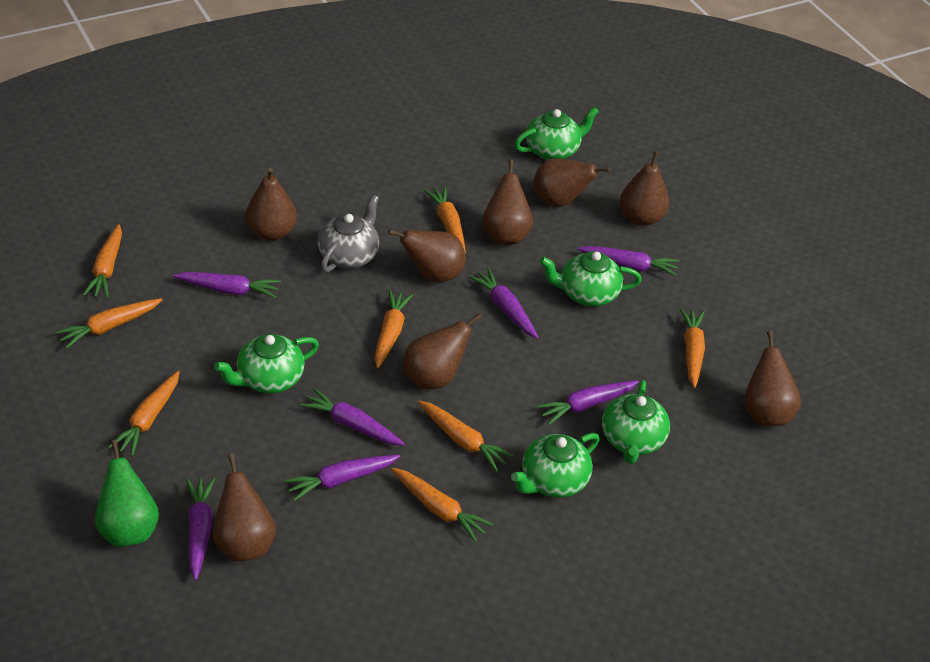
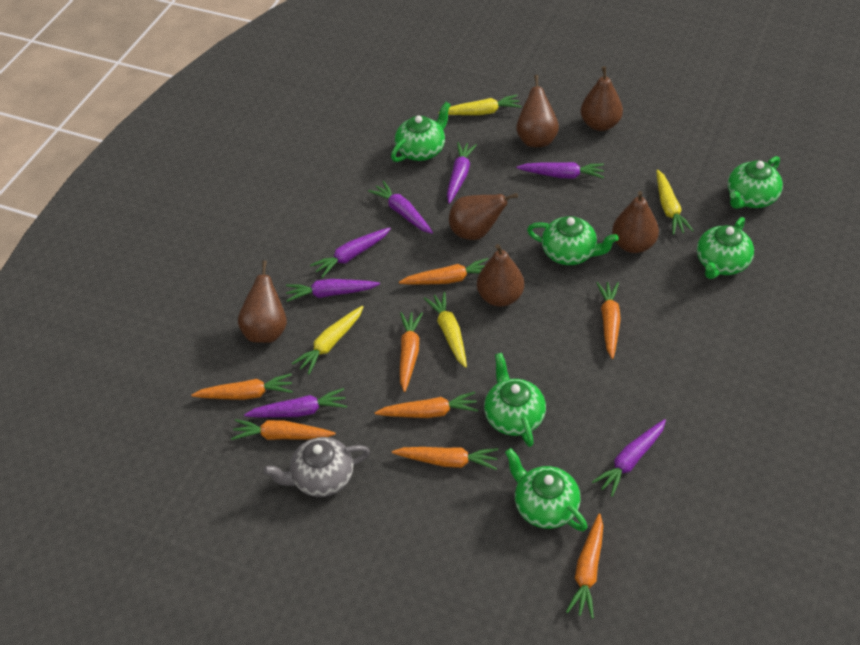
brown pear: [213,454,276,561] [245,168,297,241] [388,230,466,282] [403,313,482,390] [482,159,533,245] [533,158,610,207] [620,151,669,226] [744,331,801,426] = 8 -> [238,260,287,343] [449,193,518,240] [477,244,524,307] [516,75,559,147] [581,66,623,131] [612,191,659,253] = 6
green pear: [95,440,159,547] = 1 -> none = 0
green teapot: [214,334,319,394] [511,433,599,498] [515,107,599,160] [540,251,642,306] [602,380,670,464] = 5 -> [391,102,451,162] [484,353,546,447] [505,448,588,531] [527,216,619,265] [697,217,754,279] [728,156,783,209] = 6
yellow carrot: none = 0 -> [292,306,364,374] [424,292,467,368] [448,95,521,115] [656,169,694,235] = 4

